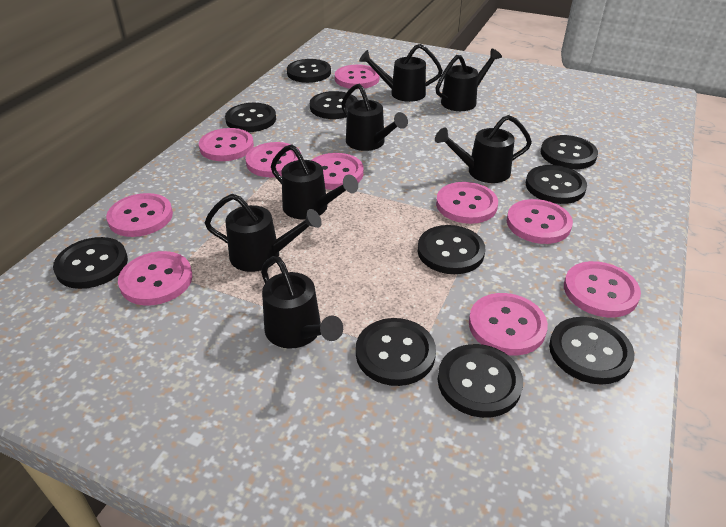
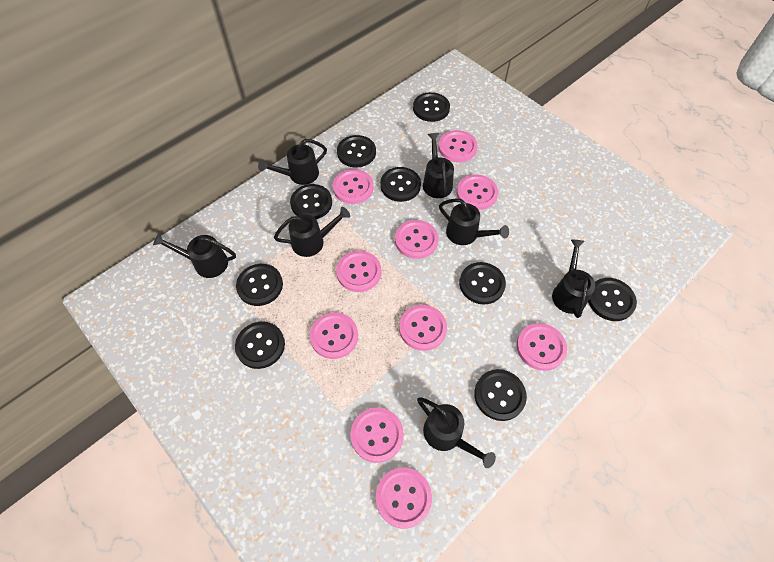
black button: [53,237,128,289] [225,103,276,132] [287,59,331,83] [310,91,358,119] [356,318,436,386] [418,225,485,274] [438,344,523,418] [526,165,587,204] [541,135,598,169] [549,317,634,385] = 10 -> [235,321,285,369] [236,264,283,306] [290,184,332,219] [337,135,376,168] [380,167,421,202] [413,92,450,122] [459,262,506,304] [474,369,527,421] [588,278,637,321] = 9

